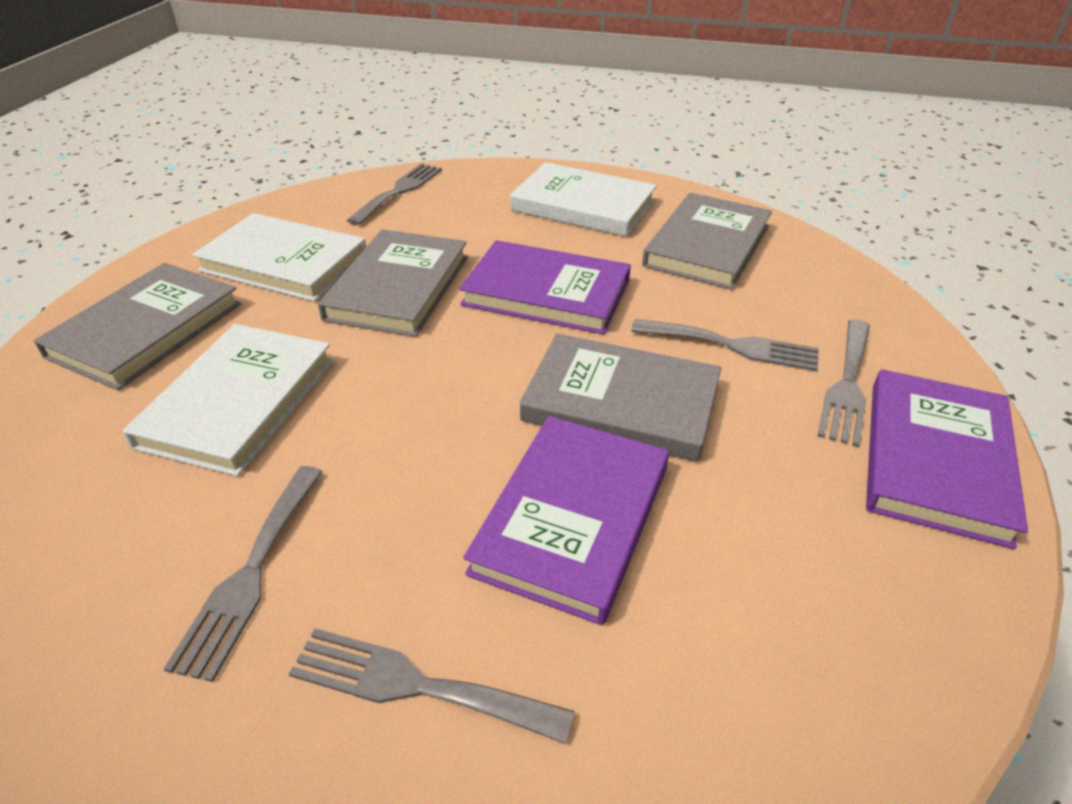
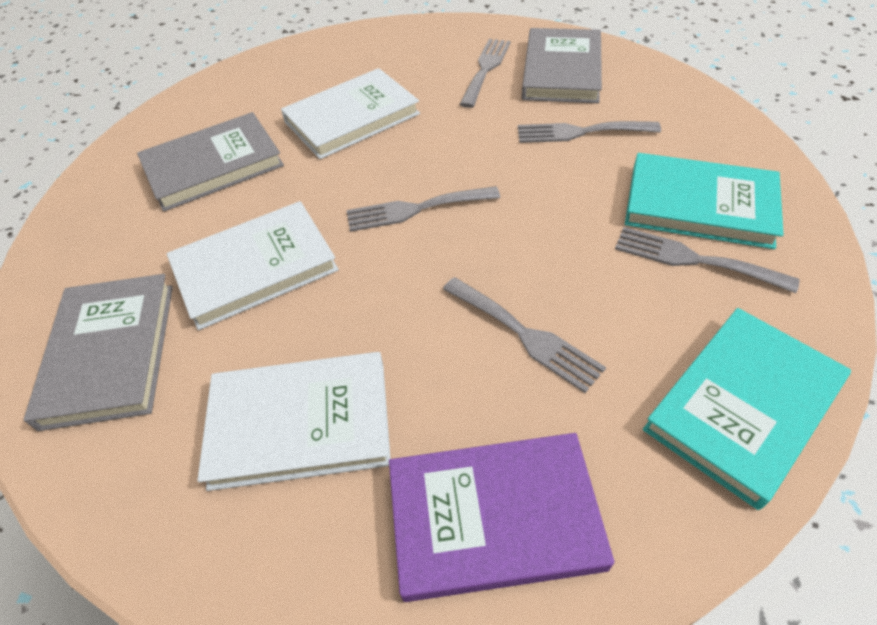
grey book: [34,263,241,390] [318,229,468,337] [520,334,721,462] [642,193,772,290] = 4 -> [24,274,173,431] [137,112,284,212] [522,28,602,103] = 3
purple book: [459,240,631,334] [463,416,669,625] [866,369,1028,549] = 3 -> [389,433,614,602] = 1
turquoise book: none = 0 -> [625,153,784,249] [643,308,851,510] = 2

